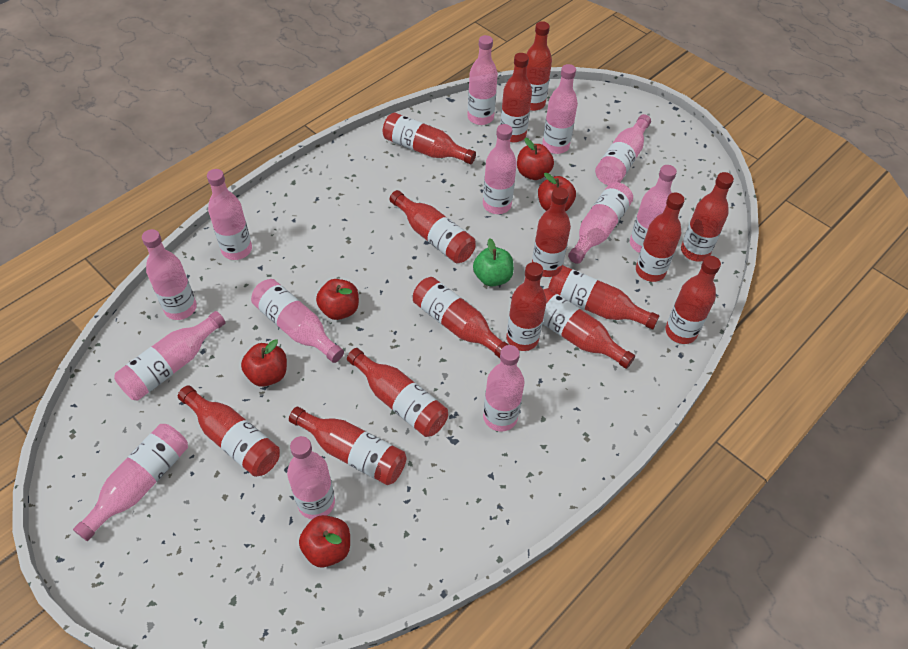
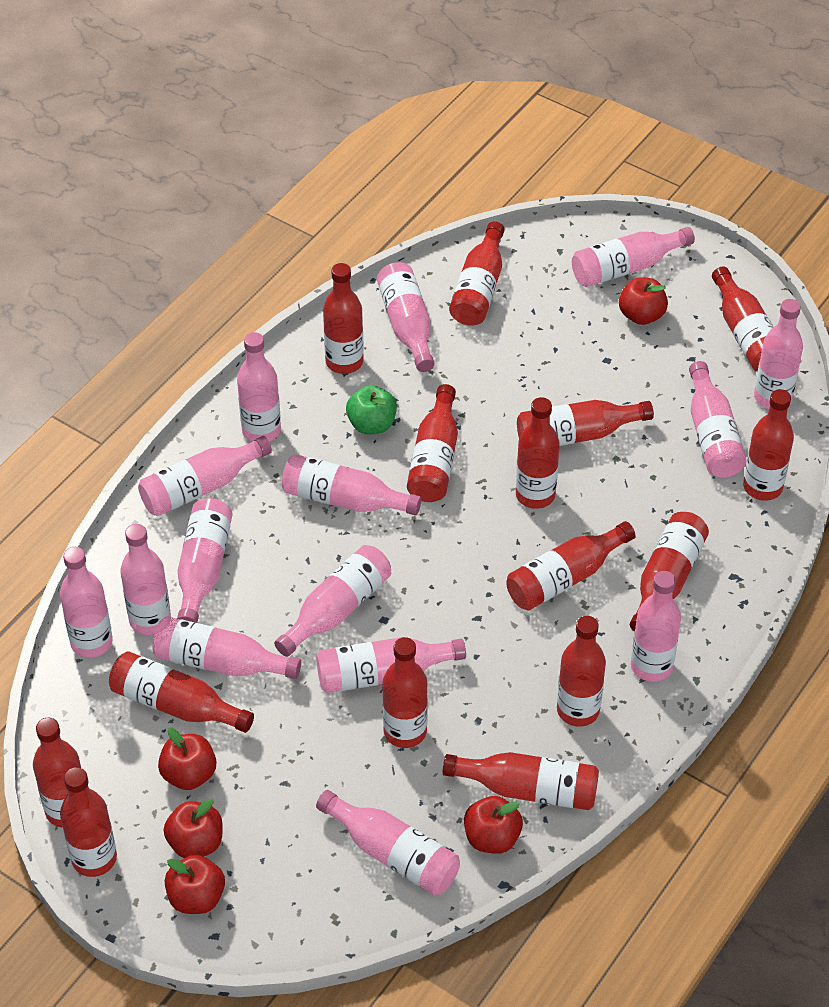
pink bottle: [73,424,188,541] [114,311,225,400] [142,229,197,320] [207,169,252,260] [251,279,344,363] [287,436,335,519] [467,35,498,125] [483,124,517,214] [483,345,524,431] [542,64,578,154] [568,182,633,264] [595,114,651,185] [630,165,677,253] = 13 -> [60,547,113,658] [120,524,171,635] [138,436,272,516] [152,616,301,679] [177,498,233,623] [237,332,281,442] [274,545,391,657] [282,454,421,515] [316,637,466,693] [316,790,460,895] [377,262,435,372] [572,227,695,287] [631,571,681,682] [689,361,746,478] [754,299,803,409] = 15

